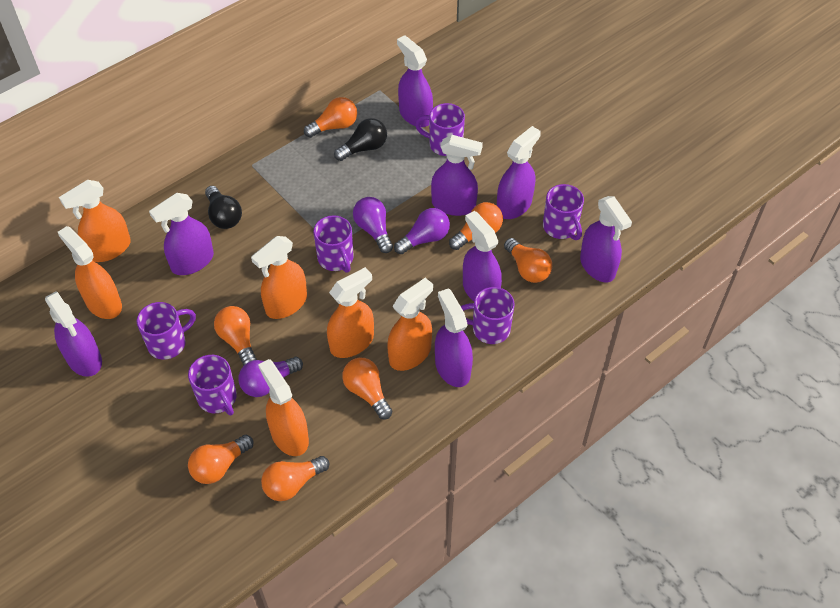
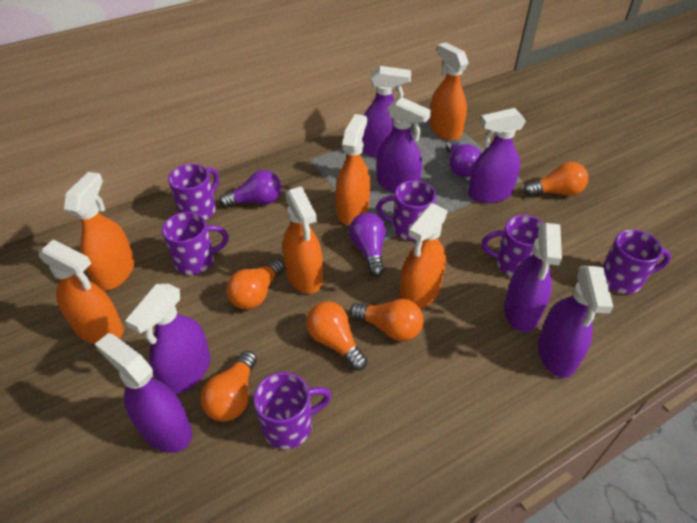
black light bulb: [205,186,242,229] [334,118,387,161] = 2 -> none = 0
orange light bulb: [188,435,254,484] [214,306,257,366] [261,456,329,501] [304,97,357,138] [342,357,393,419] [449,202,503,250] [504,238,552,283] = 7 -> [200,351,257,422] [226,259,284,310] [306,301,367,370] [349,299,424,341] [524,162,588,196] = 5
purple spray bottle: [45,291,102,377] [149,193,214,275] [397,35,433,127] [431,135,483,216] [435,288,473,387] [463,211,502,301] [497,126,541,219] [580,196,632,282] = 8 -> [95,333,192,453] [125,284,210,395] [362,66,411,158] [377,97,431,193] [468,108,526,203] [504,223,562,332] [538,266,613,378] = 7

